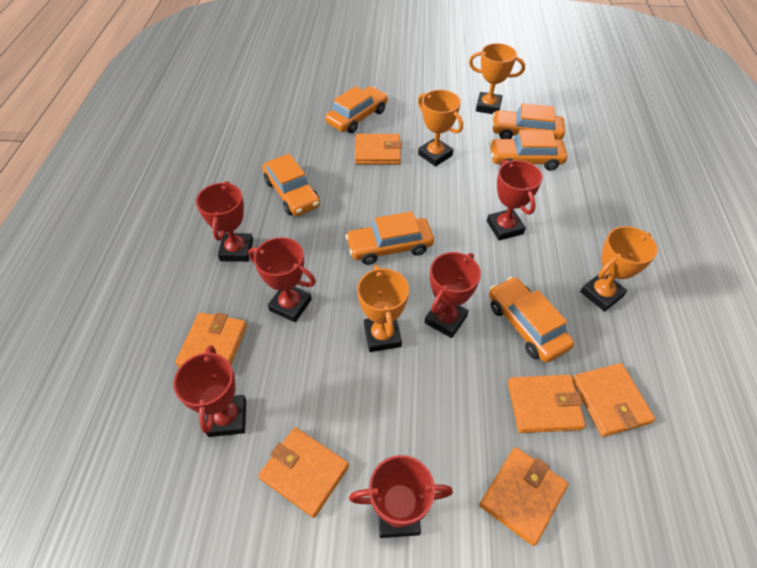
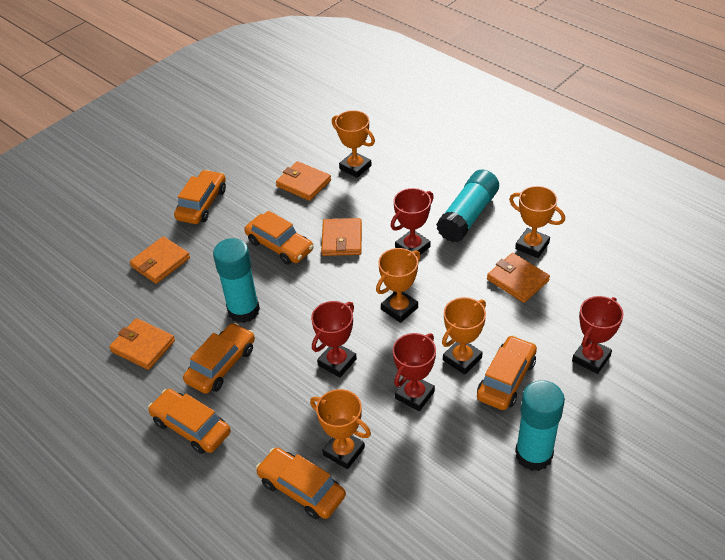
orange trophy: [357,265,409,352] [418,90,463,167] [469,43,525,114] [580,226,658,312] = 4 -> [310,389,371,469] [332,110,375,178] [376,248,421,323] [442,297,486,375] [509,186,565,258] = 5
orange wallet: [175,313,247,368] [258,427,349,518] [355,134,402,165] [479,447,568,546] [508,375,586,433] [572,363,655,437] = 6 -> [109,318,175,370] [130,236,190,284] [276,161,331,201] [321,218,362,256] [487,253,550,303] = 5
red trophy: [173,345,246,437] [196,181,253,262] [248,237,316,322] [349,455,453,538] [425,252,481,338] [487,160,543,240] = 6 -> [311,301,357,378] [391,188,434,255] [393,333,436,411] [572,296,624,374] = 4
turquoise glue stick: none = 0 -> [213,238,260,323] [436,169,499,242] [515,380,565,471] = 3

